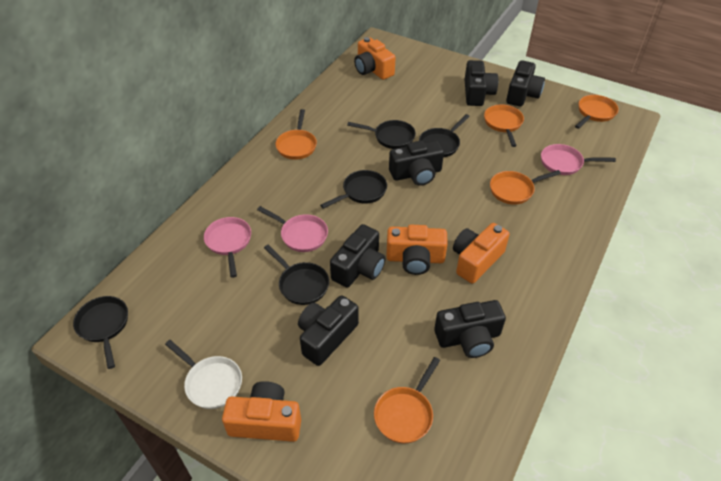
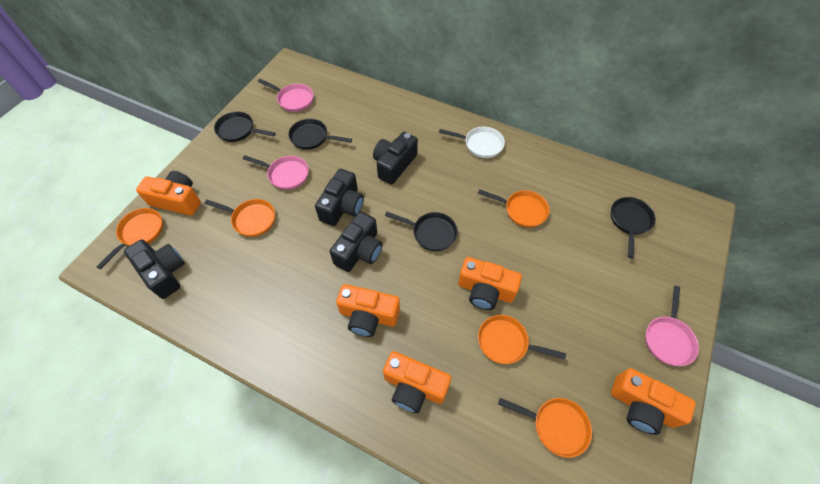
black camera: [298,295,359,366] [330,224,385,288] [389,140,444,186] [434,300,506,358] [465,60,498,106] [506,60,545,106] = 6 -> [124,239,185,299] [315,169,364,226] [330,212,383,272] [373,132,418,185] = 4
black pan: [73,296,128,369] [264,245,329,305] [320,170,387,209] [347,120,416,149] [419,114,470,158] = 5 -> [214,112,276,142] [288,119,352,150] [385,212,458,251] [611,197,656,258] = 4
orange camera: [222,381,301,442] [354,37,396,80] [386,225,448,275] [453,223,510,284] = 4 -> [136,171,201,216] [336,284,400,337] [383,351,451,413] [458,257,522,310] [611,368,696,435] = 5

